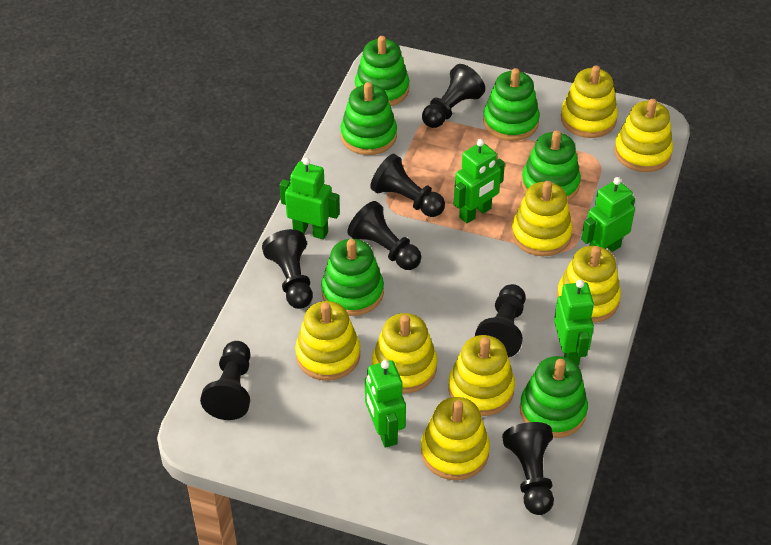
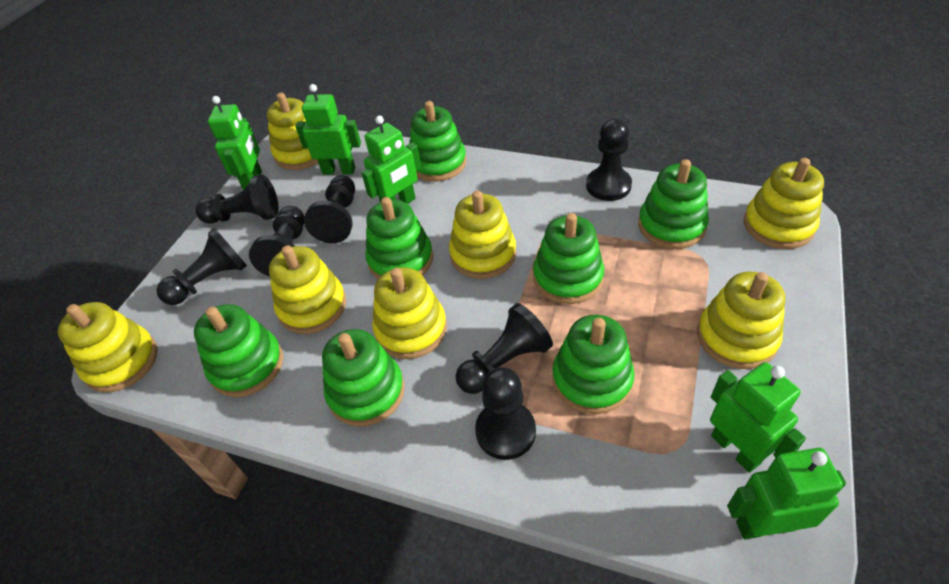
green stacking toy: [321,239,384,316] [341,82,397,155] [355,36,409,106] [483,68,540,141] [520,356,588,438] [522,130,581,202] = 6 -> [194,304,283,397] [322,329,405,426] [365,197,433,279] [409,101,466,182] [533,213,604,304] [552,315,635,414] [638,159,709,249] = 7
yellow stacking toy: [295,301,360,381] [372,313,437,393] [421,397,490,480] [448,335,515,416] [511,181,573,256] [557,246,621,323] [561,65,618,138] [614,99,673,172] = 8 -> [58,302,158,392] [267,93,318,170] [269,245,346,334] [372,267,447,359] [449,191,516,279] [697,272,786,369] [744,158,824,249] = 7

